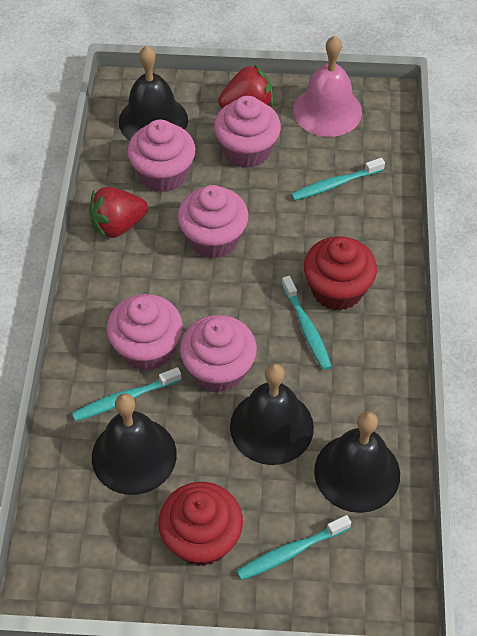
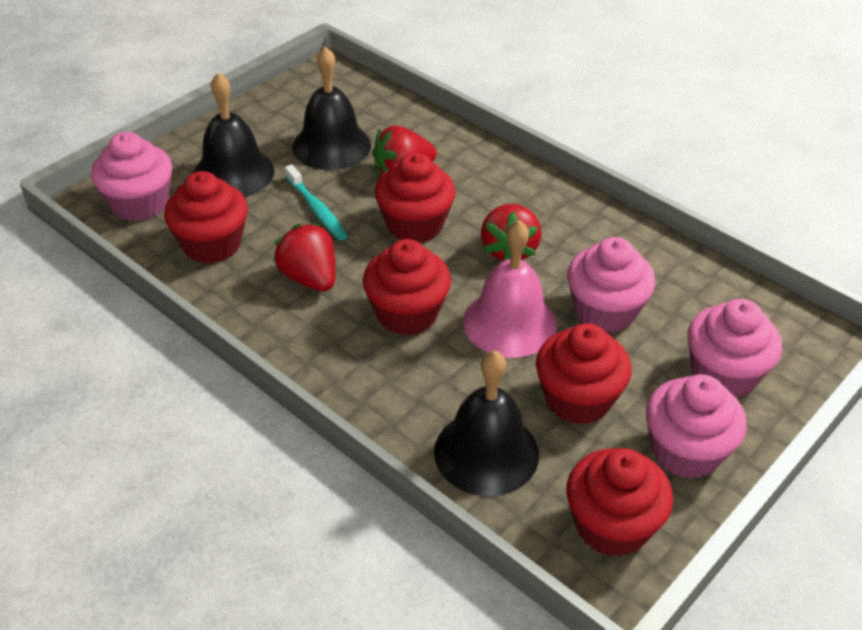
black bell: [92,393,177,495] [119,45,188,140] [230,363,314,465] [314,411,400,513] = 4 -> [193,72,274,197] [292,47,371,170] [434,350,539,496] = 3
pink cupcake: [107,294,183,371] [127,120,196,192] [178,185,249,259] [180,315,257,393] [214,96,281,168] = 5 -> [91,132,172,222] [567,237,655,333] [646,374,747,479] [688,299,782,398] = 4
red cupcake: [158,482,243,566] [304,236,377,311] = 2 -> [164,171,248,264] [363,239,451,336] [375,152,456,243] [536,323,632,425] [566,448,673,557] = 5
red strawberry: [89,187,148,239] [218,64,273,108] = 2 -> [273,223,336,291] [373,125,437,177] [481,204,541,261] = 3
turquoise toothbrush: [72,367,181,421] [237,515,351,580] [281,276,332,370] [291,158,385,201] = 4 -> [285,164,347,241] = 1

